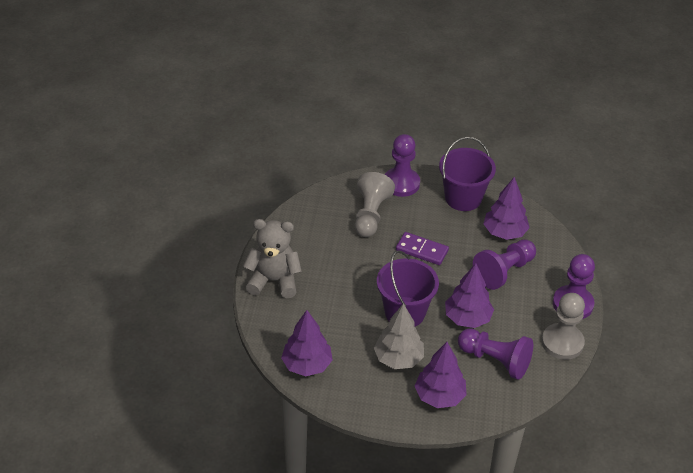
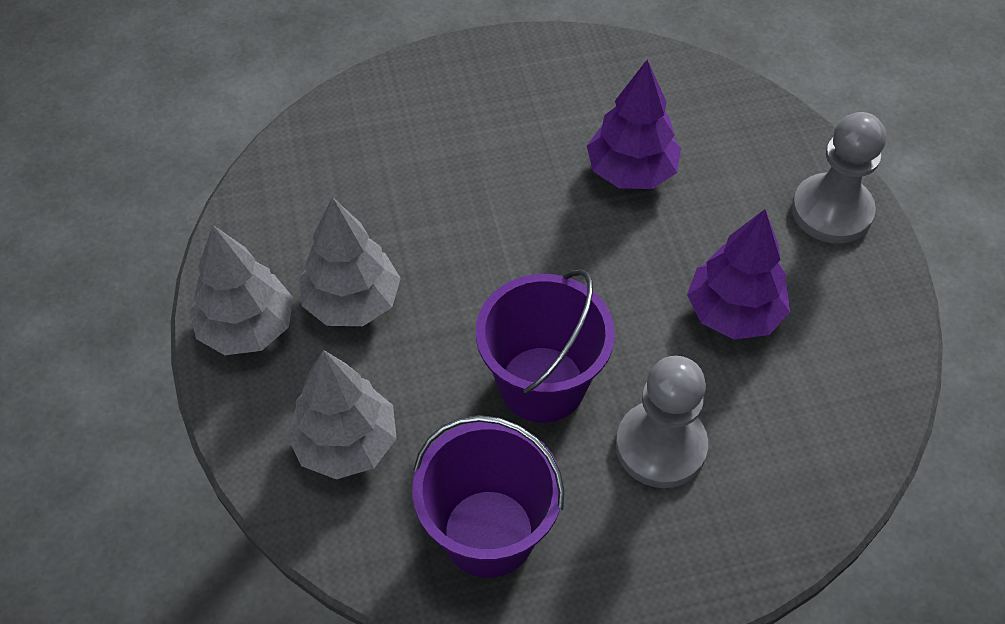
grey teddy bear: [243,219,302,298] = 1 -> none = 0
grey tree: [374,303,424,369] = 1 -> [190,225,293,355] [286,350,397,479] [299,197,401,326] = 3
purple domino: [396,232,449,265] = 1 -> none = 0
purple pawn: [385,134,420,197] [458,328,533,380] [473,239,536,290] [553,254,595,319] = 4 -> none = 0
purple tree: [281,310,333,376] [415,342,467,408] [445,263,494,328] [484,177,530,240] = 4 -> [587,59,681,189] [687,209,790,340] = 2

